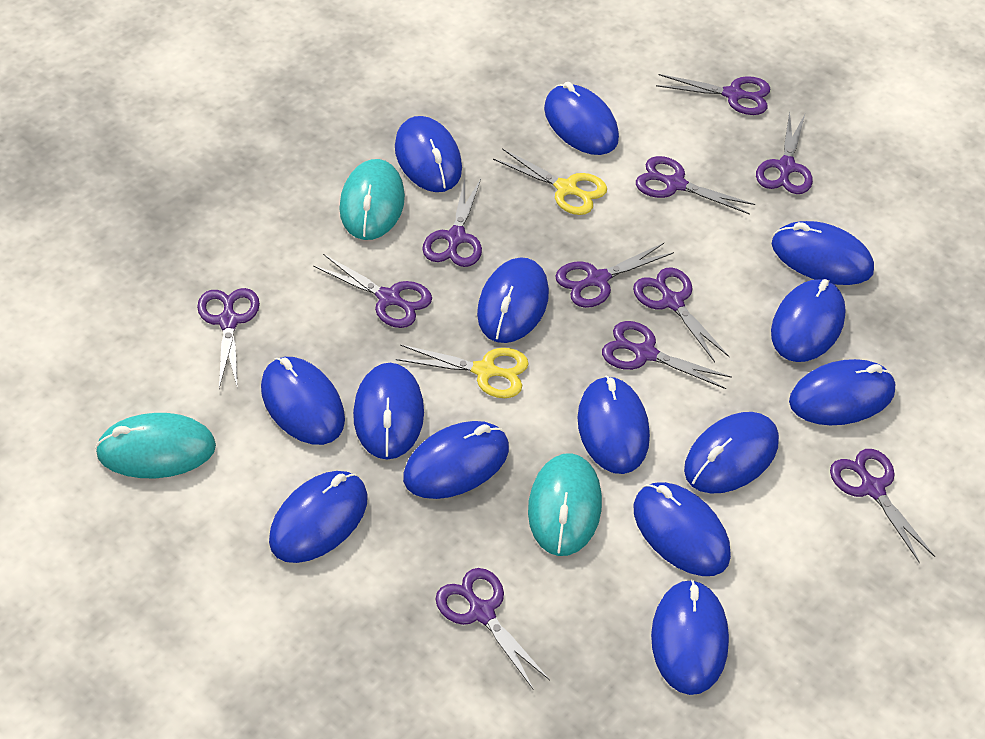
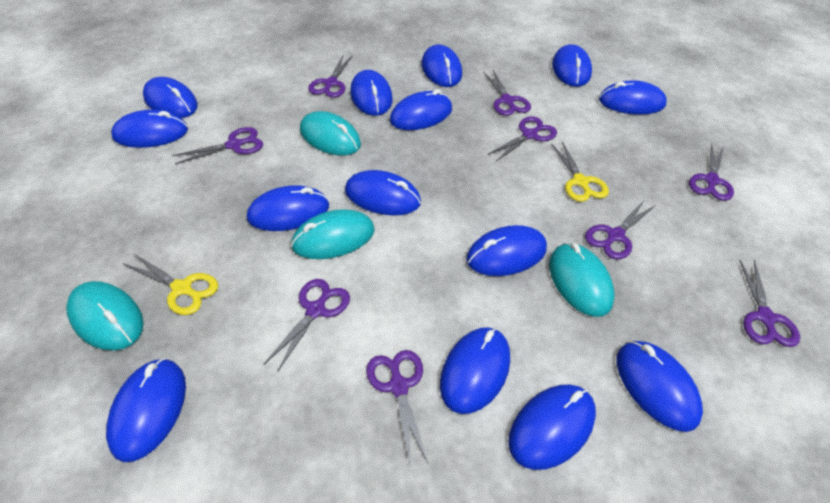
purple scissors: [197,288,260,389] [313,254,432,328] [422,178,482,267] [436,568,550,690] [555,243,674,308] [602,321,732,389] [633,267,730,362] [636,156,755,215] [656,74,770,115] [756,111,813,194] [830,449,935,563] = 11 -> [172,127,263,164] [264,279,350,372] [308,55,353,98] [366,350,428,467] [483,70,531,116] [487,117,557,161] [585,199,656,259] [689,143,734,201] [739,260,800,347] = 9
turquoise mouse: [95,413,216,478] [339,159,405,240] [528,453,602,556] = 3 -> [66,281,144,350] [291,209,375,259] [300,111,361,156] [549,243,615,317] = 4

